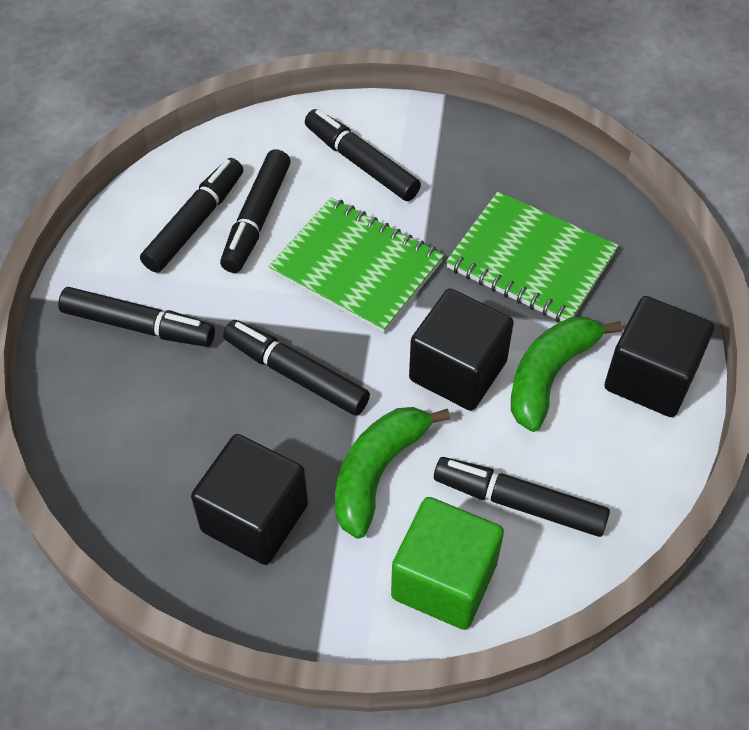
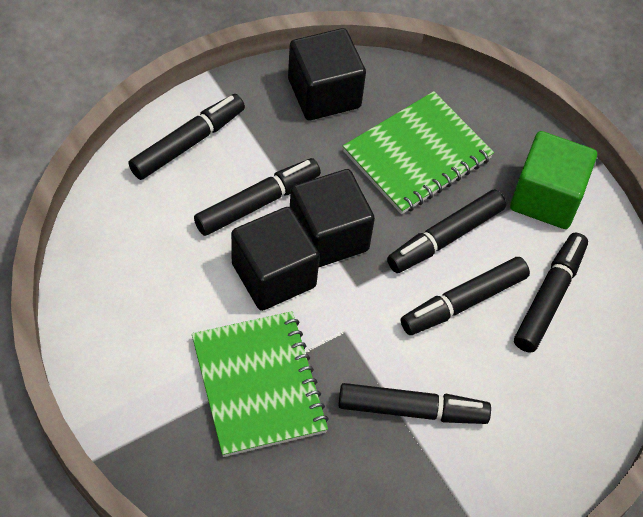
green banana: [335,407,450,539] [511,317,622,432] = 2 -> none = 0

